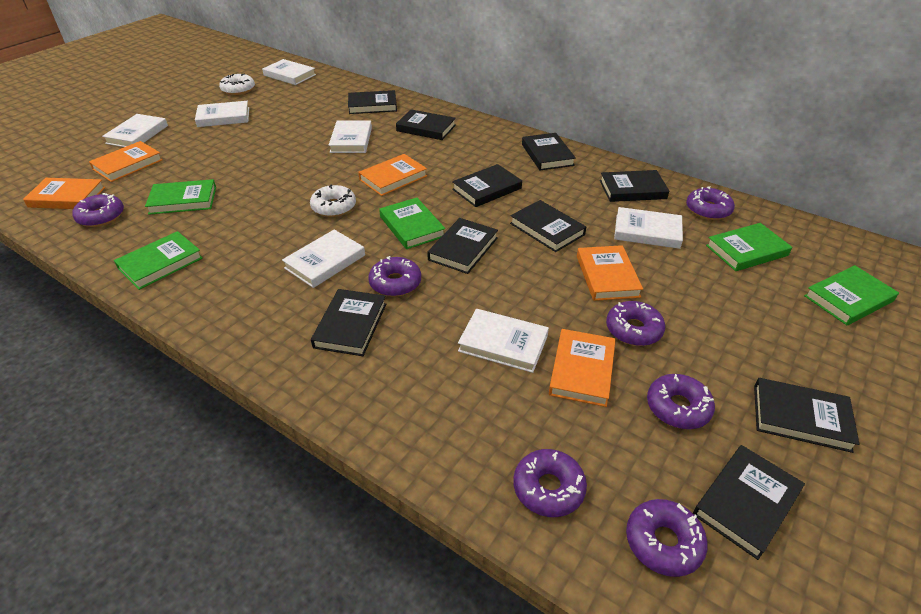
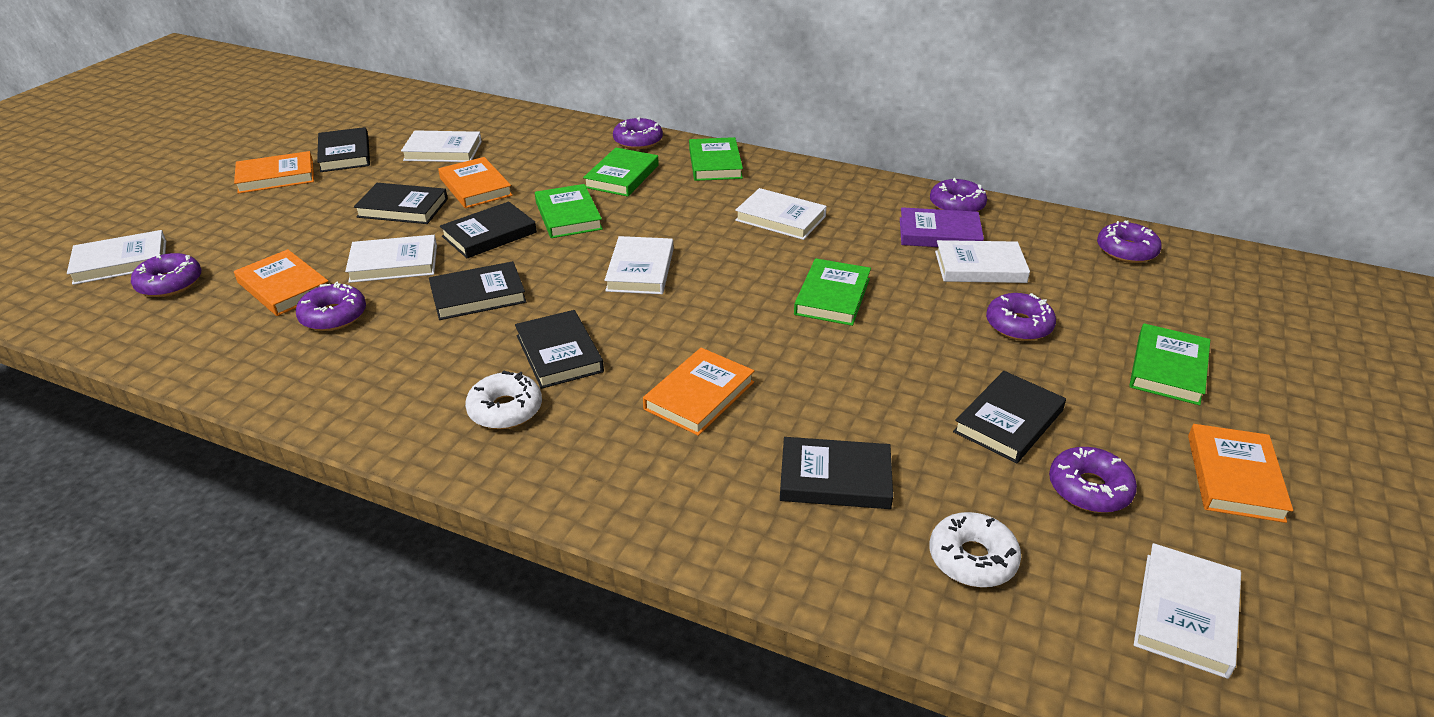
black book: [311,289,386,356] [348,90,397,114] [396,109,456,140] [427,218,498,274] [452,164,522,207] [510,200,586,252] [522,133,576,171] [600,170,669,202] [693,445,805,560] [754,378,859,453] = 10 -> [317,127,370,172] [354,183,448,224] [429,261,526,320] [440,202,537,258] [515,310,604,389] [780,437,893,509] [953,371,1066,463] = 7
purple book: none = 0 -> [900,207,984,247] = 1

